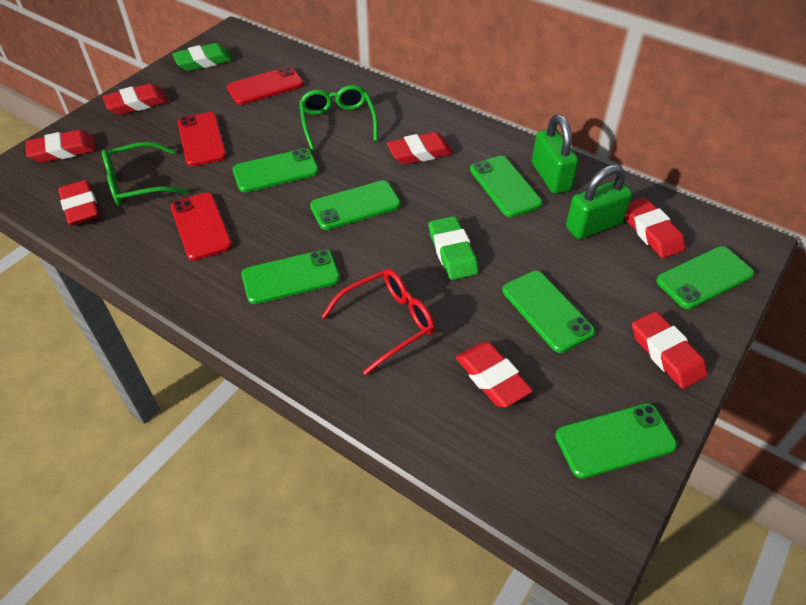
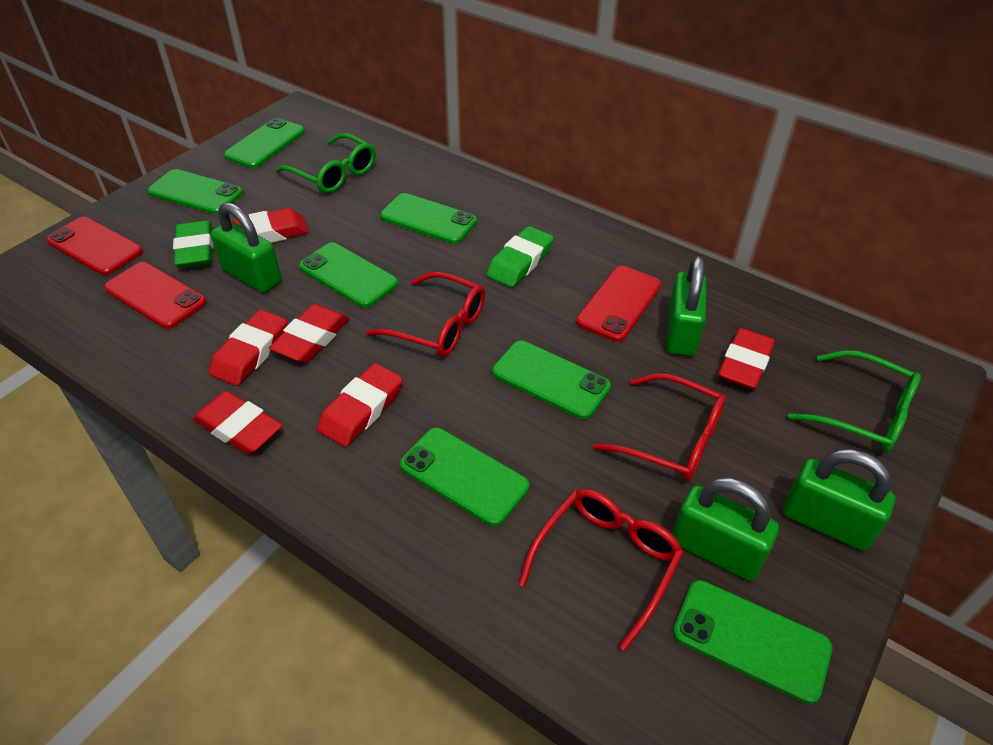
green padlock: [532,114,579,194] [566,165,632,239] = 2 -> [211,202,281,293] [666,256,706,356] [672,477,779,581] [783,449,896,551] = 4
red eraser: [26,130,96,163] [58,180,100,226] [102,83,168,115] [387,132,453,165] [456,342,533,408] [625,197,685,258] [632,311,708,389] = 7 -> [193,391,283,455] [209,310,287,386] [231,208,309,243] [269,304,349,363] [317,363,403,447] [718,328,775,390] = 6
red glasses: [321,269,435,375] = 1 -> [366,272,485,357] [518,489,684,651] [593,373,726,481] = 3

